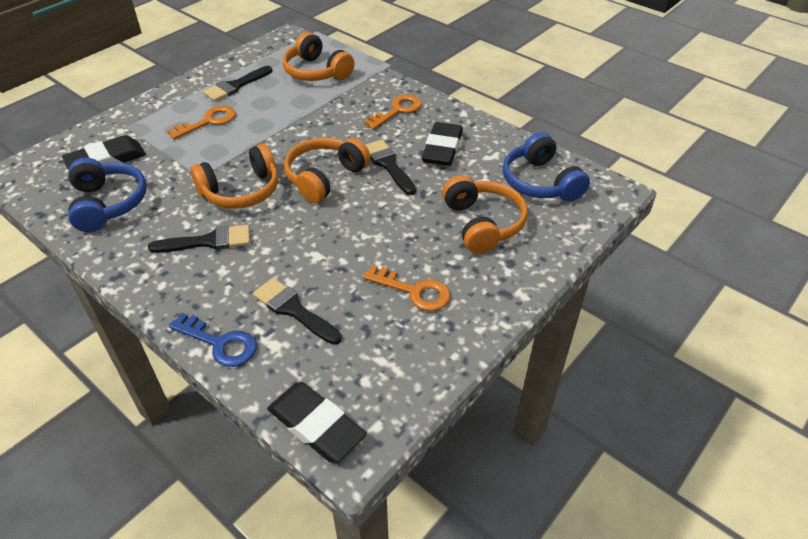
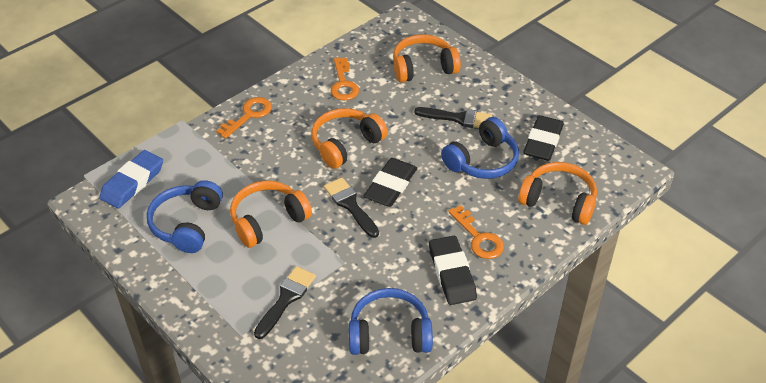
black brush: [148,225,250,253] [203,66,272,102] [253,278,342,345] [366,140,416,195] = 4 -> [254,266,316,339] [324,177,379,238] [414,107,492,128] = 3
blue eraser: none = 0 -> [99,150,163,209] = 1
blue headphones: [68,158,147,232] [503,132,590,201] = 2 -> [147,180,223,253] [349,288,433,355] [441,117,519,179] = 3
blue key: [169,313,257,367] = 1 -> none = 0

